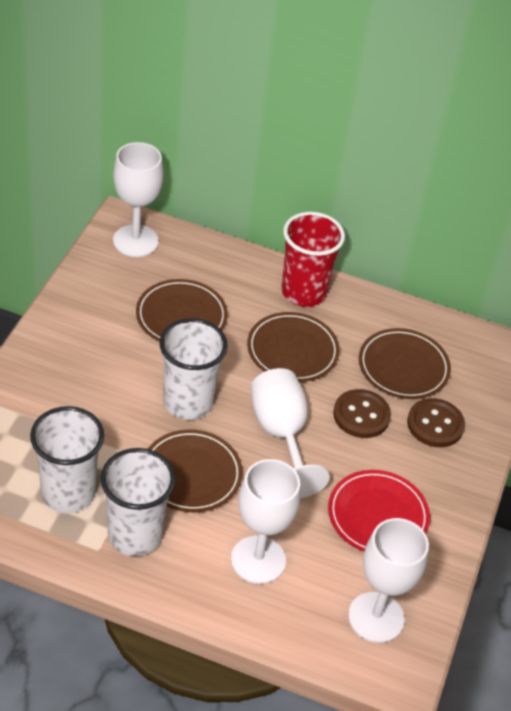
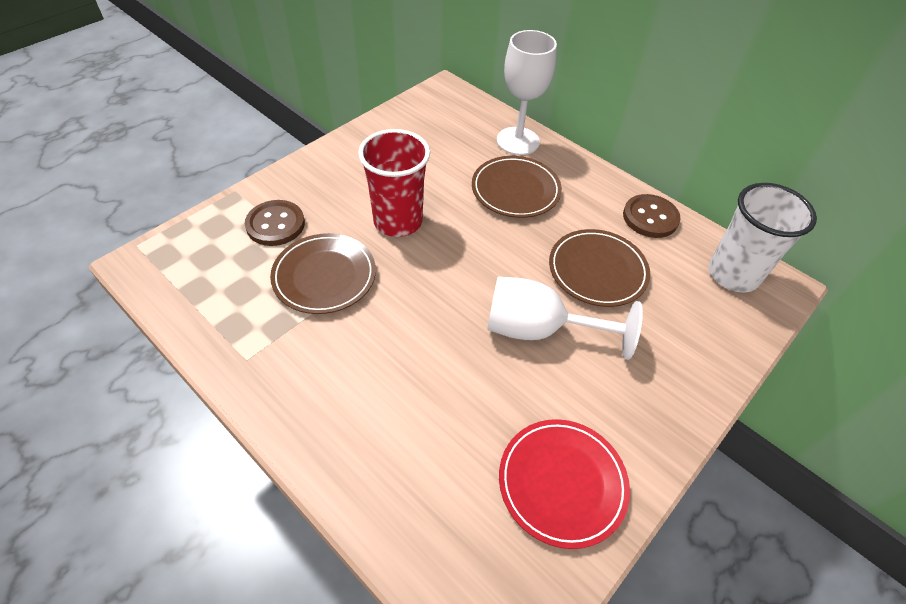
brown plate: [136,279,228,342] [148,429,243,512] [247,312,340,382] [359,328,451,399] = 4 -> [270,233,376,314] [472,156,562,218] [549,229,650,307] = 3
white cup: [30,406,104,513] [100,448,176,556] [160,318,228,420] = 3 -> [709,183,817,292] = 1
white goblet: [113,142,163,257] [231,459,300,584] [251,368,330,498] [348,518,429,643] = 4 -> [487,277,643,360] [497,30,557,155] = 2

